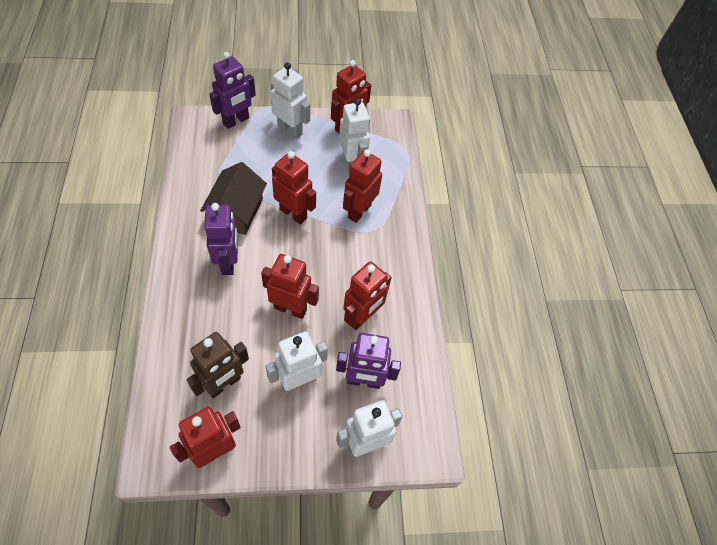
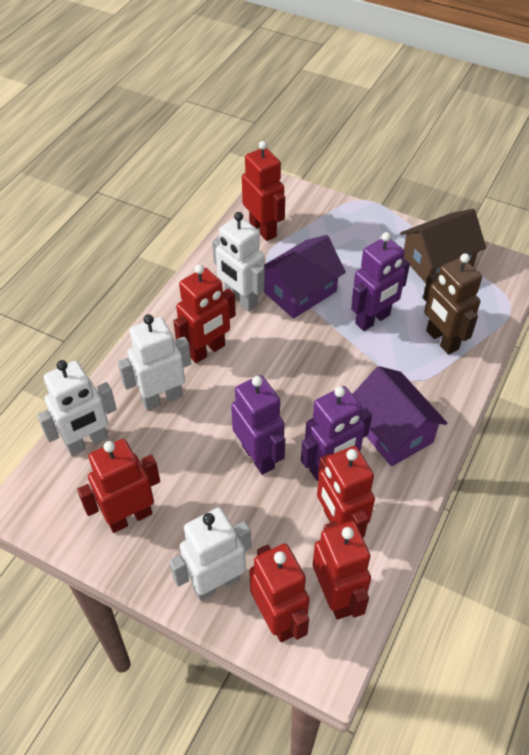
purple house: none = 0 -> [264,235,346,319] [352,366,447,467] = 2

